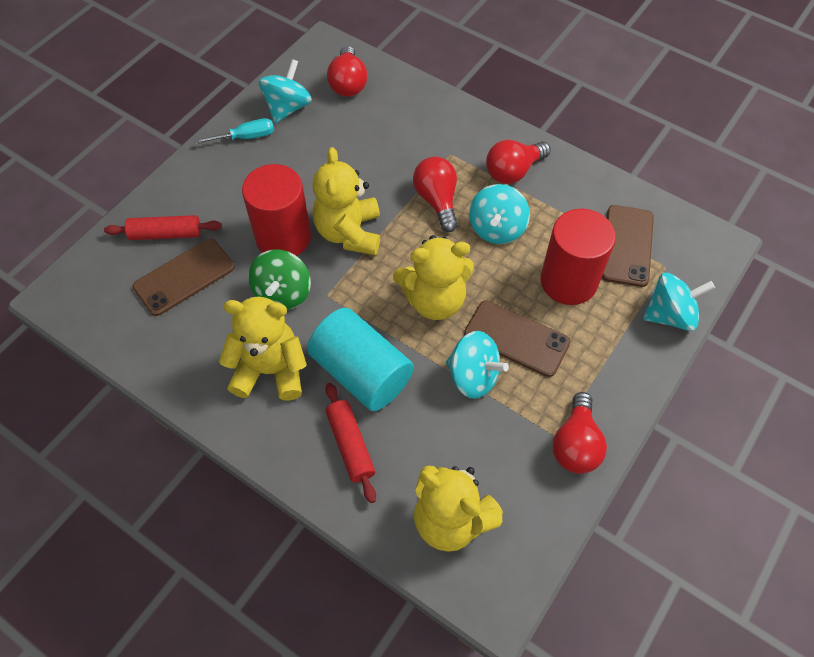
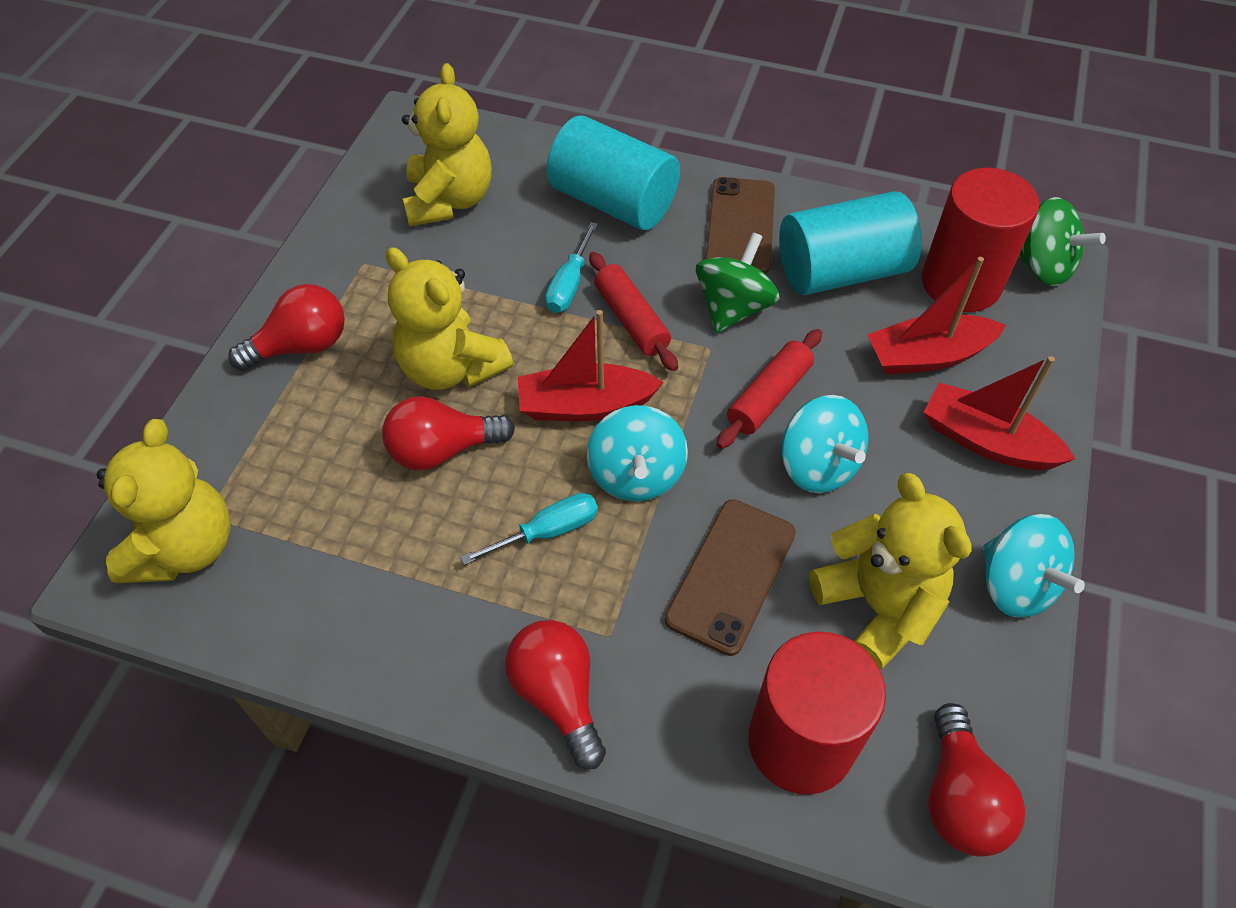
brown phone: [132,238,235,316] [464,300,570,377] [602,205,654,287] = 3 -> [665,500,796,656] [705,177,775,274] = 2
green spinning top: [248,249,311,310] = 1 -> [696,232,780,333] [1018,197,1106,286] = 2
red boat: none = 0 -> [518,310,664,421] [867,257,1006,375] [924,356,1075,470] = 3
turquoise cylinder: [307,308,414,411] = 1 -> [547,115,680,230] [779,191,922,295] = 2
turquoise screwdriver: [195,118,274,144] = 1 -> [460,493,598,565] [545,222,598,313] = 2
turquoise spinning top: [259,59,312,123] [446,331,509,399] [469,184,530,244] [643,273,715,331] = 4 -> [587,405,688,501] [782,395,869,493] [983,514,1085,618] = 3

